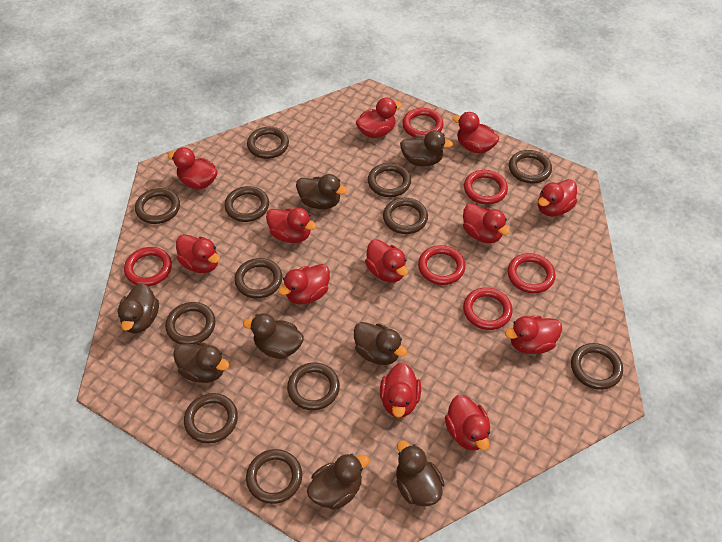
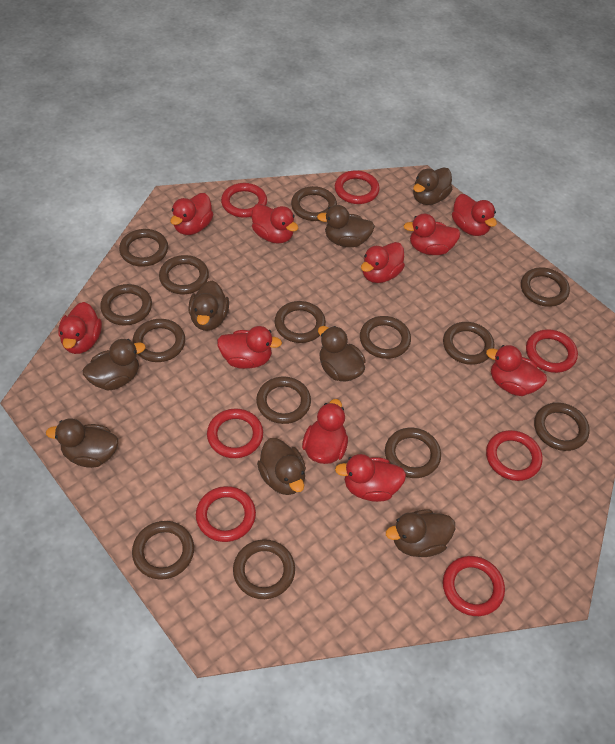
brown ring: [135,188,180,224] [165,302,216,344] [184,393,238,444] [224,186,269,222] [235,258,282,299] [246,449,302,504] [247,127,289,159] [287,362,340,411] [368,163,411,197] [383,198,428,234] [509,150,552,184] [571,343,623,390] = 12 -> [100,284,152,326] [119,229,168,267] [132,319,185,362] [132,521,194,580] [159,255,209,294] [233,539,295,599] [256,377,311,424] [275,301,326,343] [291,186,337,221] [360,316,411,359] [385,428,441,478] [443,322,494,365] [521,267,570,307] [534,403,590,451] = 14
red duck: [168,148,218,189] [176,234,220,273] [266,208,317,243] [278,264,330,304] [356,97,402,138] [365,239,408,282] [380,362,421,418] [445,395,490,451] [452,112,499,154] [463,203,510,243] [505,316,562,354] [538,179,577,217] = 12 -> [58,302,102,354] [170,193,214,235] [217,326,282,369] [252,204,298,244] [302,399,348,464] [335,454,406,502] [361,242,405,283] [403,214,461,255] [452,194,497,236] [486,345,547,396] = 10
red ring: [124,247,172,286] [402,108,444,137] [418,245,465,285] [463,287,513,330] [464,170,508,205] [508,253,555,293] = 6 -> [196,486,256,542] [207,409,263,458] [221,183,267,218] [335,170,380,204] [443,556,505,616] [486,430,543,481] [526,329,578,373] = 7

